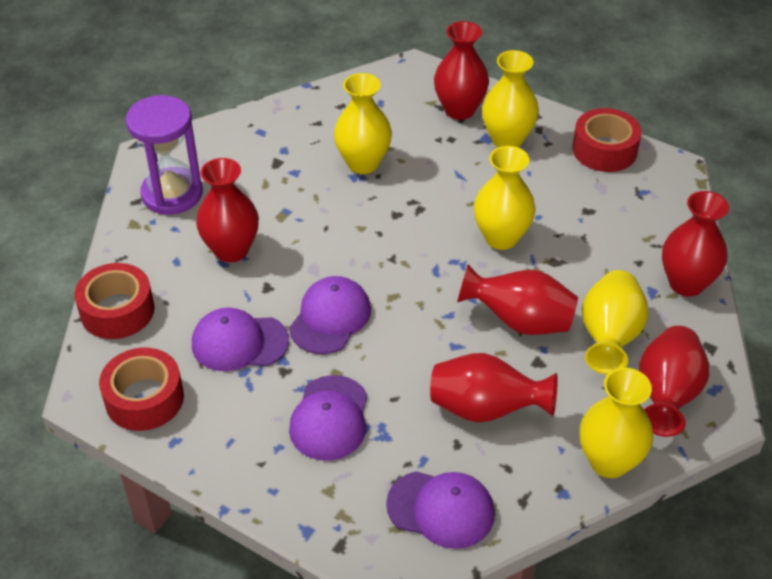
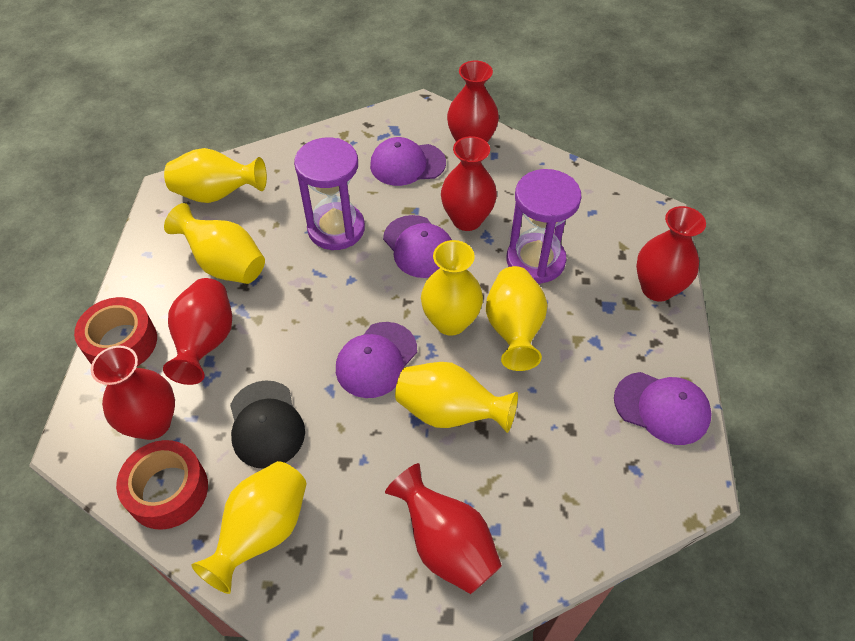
black cap: none = 0 -> [230,380,305,469] = 1
purple hourglass: [126,95,203,215] = 1 -> [294,137,365,250] [507,169,582,284] = 2
red tape: [74,263,155,339] [99,348,184,431] [572,108,642,172] = 3 -> [74,297,157,366] [116,440,208,530] = 2
yellow vase: [334,73,392,174] [474,146,536,250] [482,50,539,148] [580,367,653,478] [582,270,648,375] = 5 -> [164,148,267,203] [164,203,265,284] [191,461,307,594] [395,362,518,433] [421,240,483,336] [486,266,547,371] = 6

